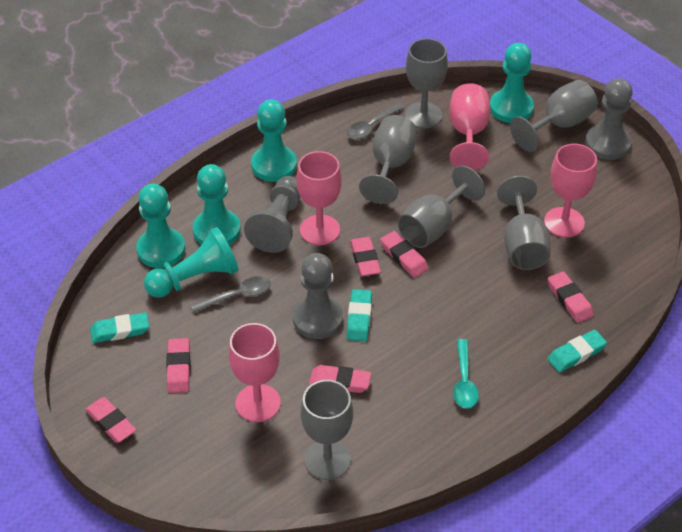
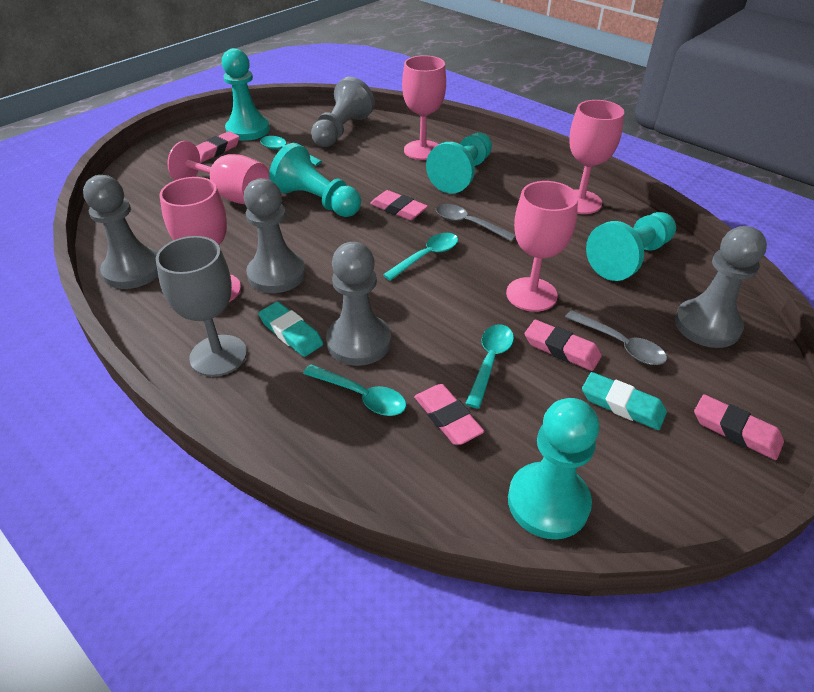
grey goblet: [301,380,353,480] [359,115,417,204] [398,166,485,248] [405,38,448,129] [497,176,551,270] [510,80,598,152] = 6 -> [156,236,247,376] = 1
grey pawn: [244,176,300,253] [293,253,343,339] [585,78,633,160] = 3 -> [83,175,158,289] [244,178,306,293] [311,77,375,147] [326,242,391,366] [675,226,767,348] = 5
pink eraser: [85,397,136,443] [166,338,191,393] [309,365,371,393] [350,237,381,276] [380,231,429,278] [548,272,594,323] = 6 -> [196,131,240,163] [370,190,428,220] [414,384,485,445] [525,320,602,371] [694,394,784,460] = 5
pink goblet: [229,323,281,422] [296,151,342,245] [449,83,490,171] [544,144,597,238] = 4 -> [159,177,241,302] [167,141,269,204] [402,55,446,160] [506,181,578,312] [569,100,624,214] = 5
turquoise eraser: [90,312,149,343] [347,289,372,341] [547,330,607,373] = 3 -> [258,302,323,357] [582,372,667,430] = 2
turquoise spoon: [453,339,479,409] = 1 -> [260,136,322,166] [303,364,406,416] [383,233,458,281] [465,324,514,409] = 4

